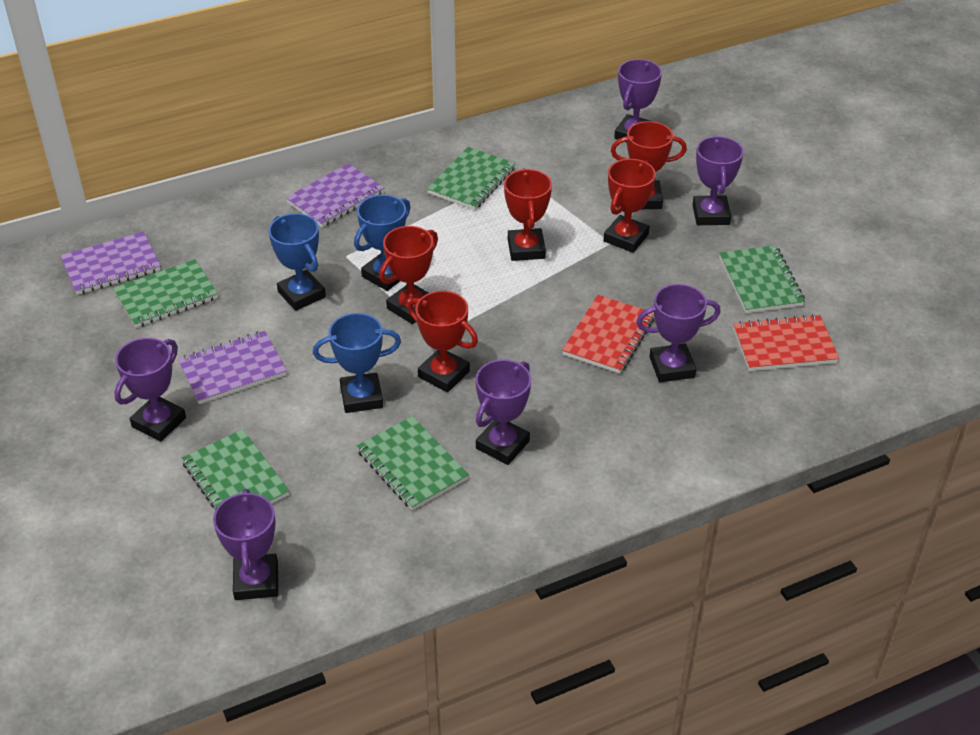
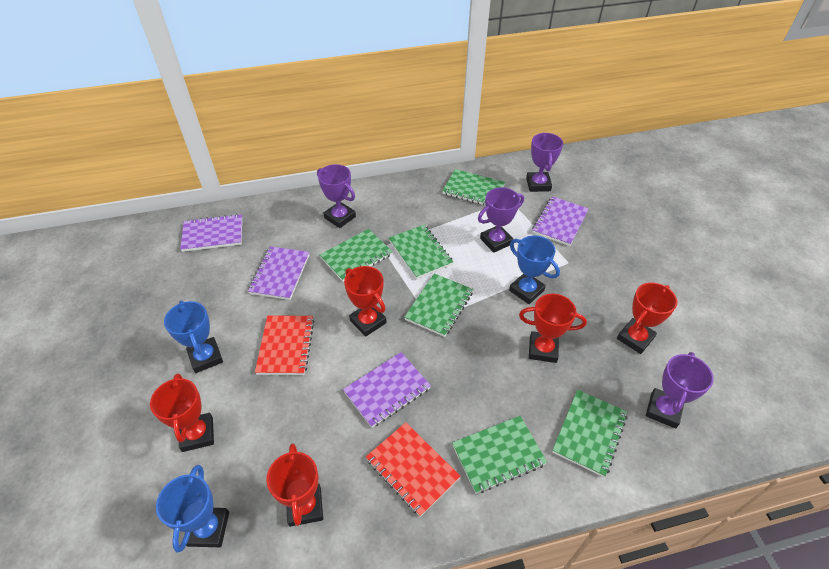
green notebook: [113,259,218,328] [182,429,289,510] [357,416,469,510] [427,147,515,210] [719,245,805,313] = 5 -> [320,229,392,282] [389,225,453,279] [404,273,473,337] [442,169,505,206] [452,416,547,494] [552,390,628,477] = 6
purple notebook: [60,231,161,295] [178,331,287,404] [286,163,384,227] = 3 -> [180,214,242,252] [248,246,309,300] [343,352,431,428] [532,196,589,246] = 4
purple trophy: [114,338,186,442] [213,489,278,600] [476,359,531,465] [614,59,662,142] [636,284,721,382] [692,136,744,225] = 6 -> [317,164,356,228] [478,187,524,253] [526,132,563,192] [646,352,714,428] = 4

